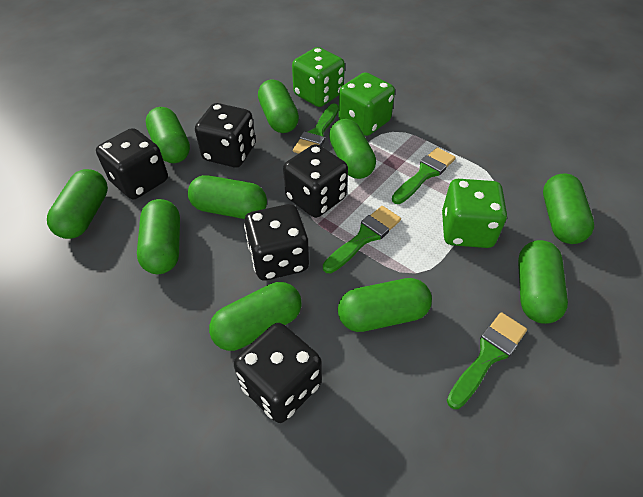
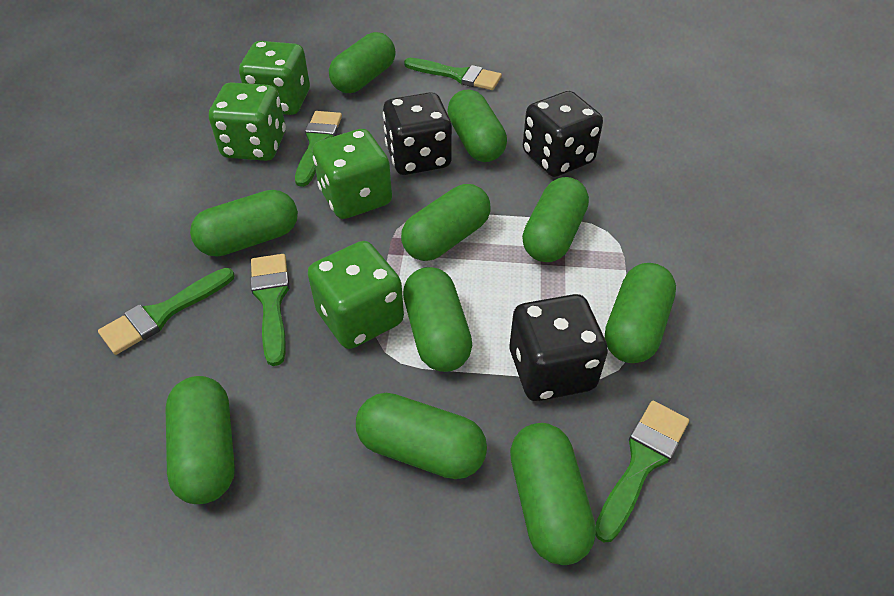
black dice: [96,128,168,199] [195,103,255,168] [234,323,322,423] [244,204,309,280] [283,144,348,218] = 5 -> [383,92,452,175] [510,294,608,401] [523,91,603,177] = 3
green brush: [293,104,339,154] [323,206,401,273] [392,147,456,204] [447,312,527,409] = 4 -> [98,268,234,355] [250,254,290,366] [295,111,342,187] [404,58,502,90] [595,401,689,542] = 5
green dice: [292,47,345,107] [338,72,395,136] [442,179,507,248] = 3 -> [209,82,286,161] [239,41,310,115] [307,241,404,349] [312,129,392,219] = 4

